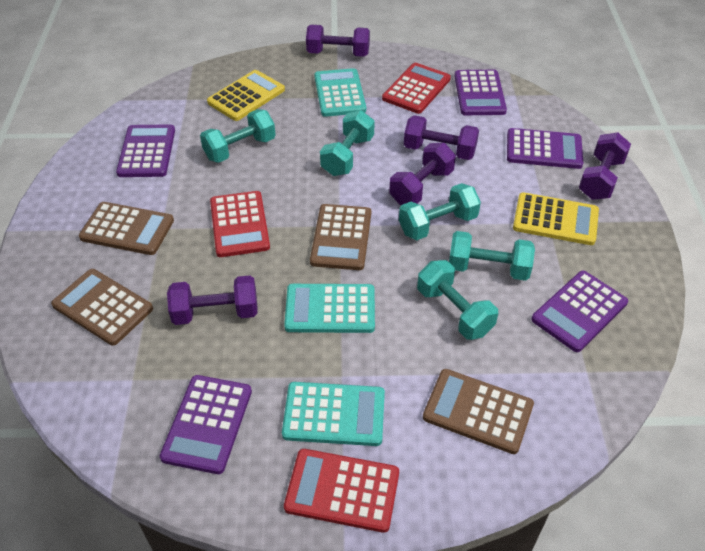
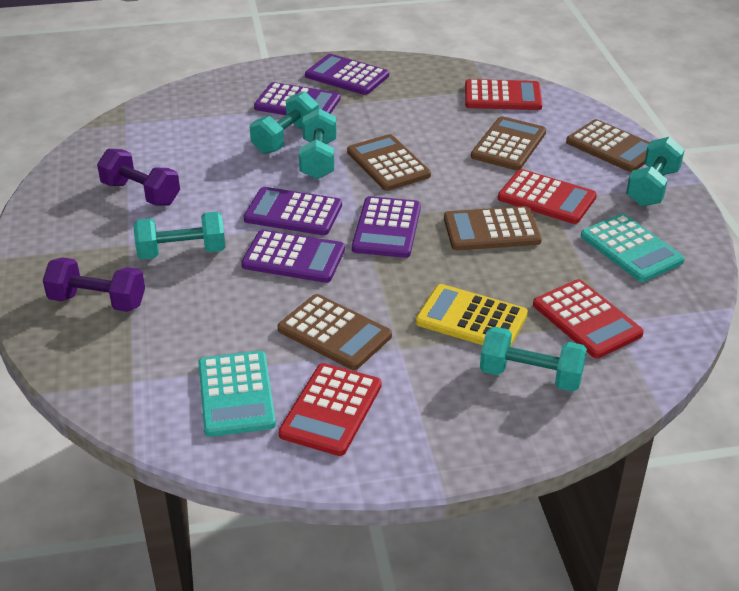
brown calculator: [51,269,153,346] [79,202,174,255] [310,204,371,270] [423,369,534,454] = 4 -> [278,294,392,370] [347,134,431,191] [444,206,542,250] [471,116,546,170] [566,119,650,172] = 5
purple dumbbell: [167,275,257,325] [306,25,370,57] [389,143,456,205] [404,115,479,160] [579,132,631,200] = 5 -> [43,257,145,312] [97,149,180,206] = 2
red calculator: [210,191,270,257] [284,449,399,533] [382,63,451,114] = 3 -> [278,363,382,456] [465,79,542,110] [498,169,597,224] [533,279,644,358] = 4
turquoise calculator: [282,382,385,446] [284,284,375,333] [314,68,366,117] = 3 -> [198,351,276,437] [581,214,685,282] = 2
yellow calculator: [207,70,285,121] [513,192,599,245] = 2 -> [416,284,528,346] = 1

